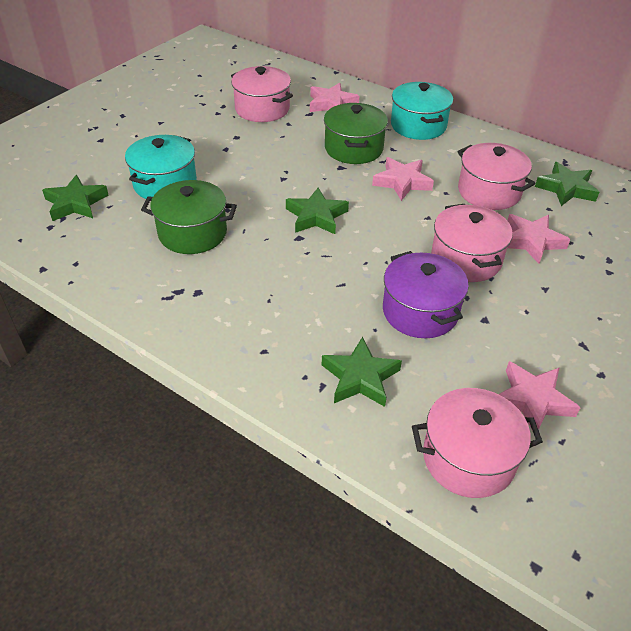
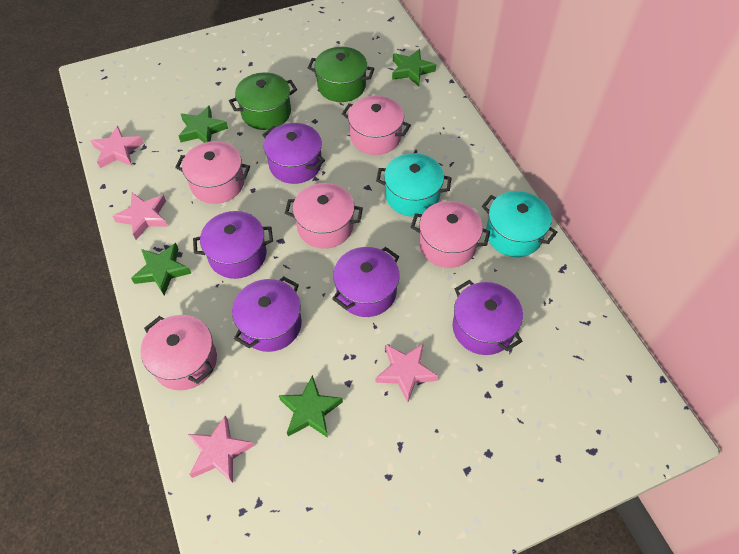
pink pot: [231,66,293,122] [412,388,543,498] [431,204,513,282] [457,143,535,210] = 4 -> [141,315,217,390] [175,141,250,204] [285,183,363,249] [342,96,411,155] [411,201,491,268] = 5
purple pot: [383,251,469,338] = 1 -> [193,211,273,279] [232,276,302,352] [262,123,325,184] [332,247,400,317] [453,280,523,355] = 5

